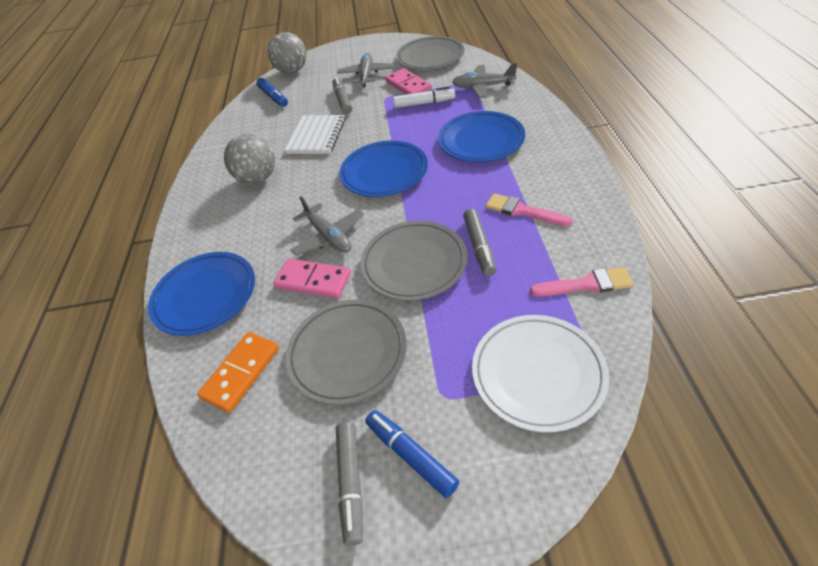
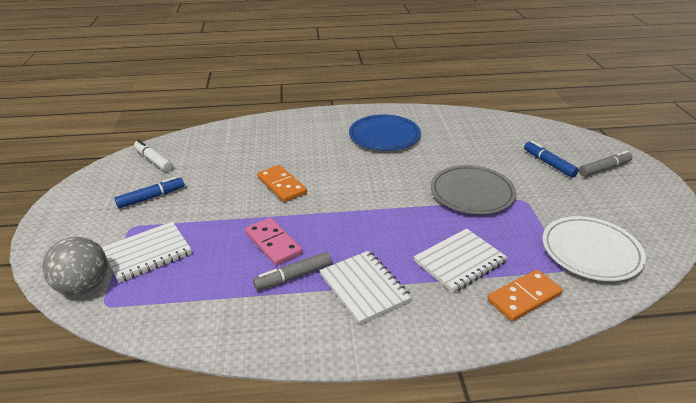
blue plate: [148,252,255,336] [339,141,428,197] [438,111,525,162] = 3 -> [349,114,421,151] = 1
grey ball: [224,134,275,184] [268,32,307,74] = 2 -> [42,237,107,295] = 1
grey marker: [333,77,352,114] [336,422,363,546] [463,209,496,276] = 3 -> [253,252,332,290] [579,151,633,177] = 2
grey plane: [290,196,364,256] [337,53,394,87] [452,63,517,98] = 3 -> none = 0
grey plate: [286,300,407,405] [360,221,468,301] [396,36,465,70] = 3 -> [431,165,516,214] = 1
orange domino: [197,332,279,413] = 1 -> [257,165,307,202] [487,269,563,322] = 2
pink brush: [486,193,573,226] [530,267,634,297] = 2 -> none = 0
pink domino: [273,259,351,299] [385,68,432,94] = 2 -> [245,218,302,266] = 1
white notebook: [284,115,345,154] = 1 -> [102,221,192,283] [319,251,412,325] [414,228,508,293] = 3

